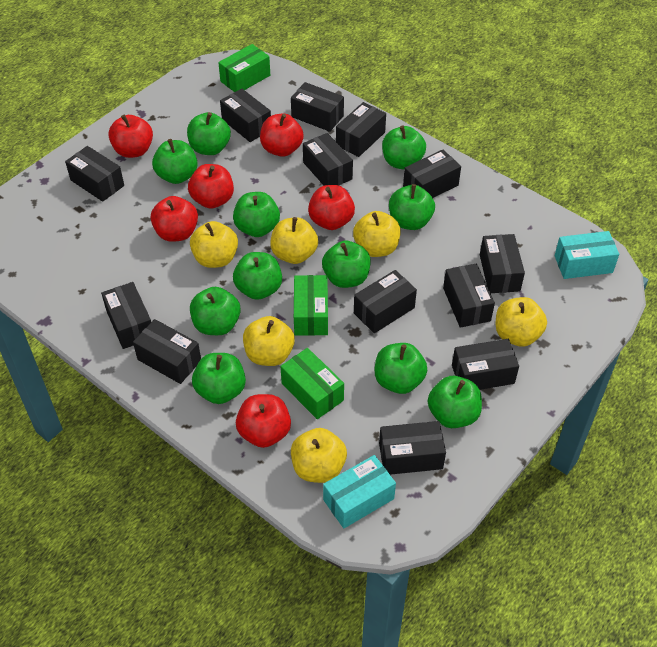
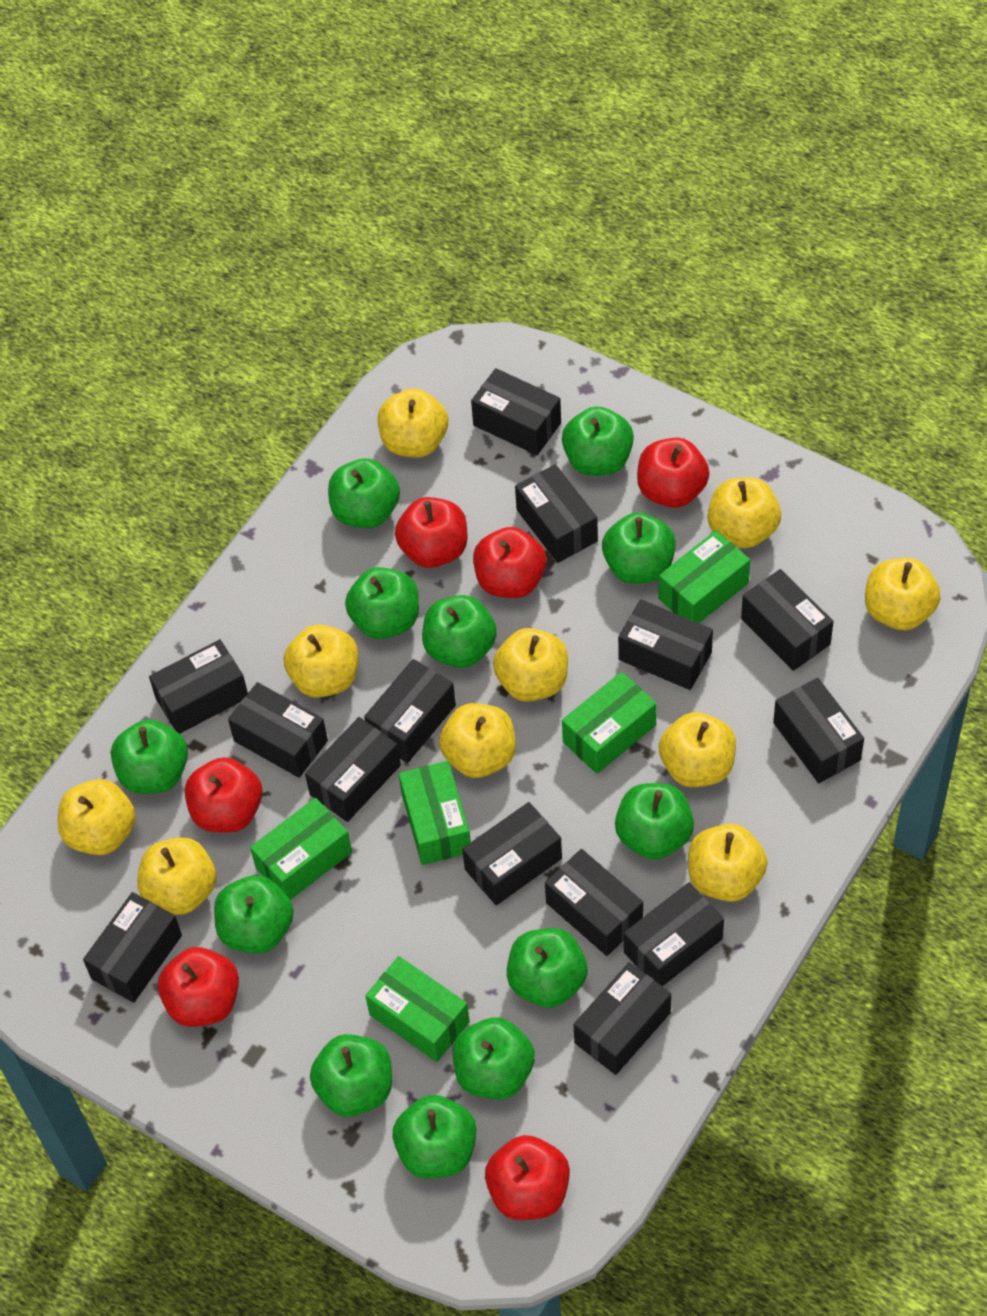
black box: [65,146,124,202] [101,282,151,349] [133,319,201,384] [220,89,271,142] [291,82,344,132] [303,133,353,186] [336,102,386,157] [354,270,417,333] [379,421,446,475] [403,149,461,198] [443,263,495,328] [452,339,519,390] [480,234,525,293] = 13 -> [83,892,182,1003] [149,640,248,734] [228,682,328,778] [305,717,401,822] [364,659,456,763] [462,802,562,905] [471,368,561,455] [515,464,598,563] [545,849,643,956] [574,962,671,1075] [618,599,713,690] [624,883,724,986] [741,569,834,671] [773,678,864,783] = 14
green apple: [152,139,198,184] [187,112,231,155] [190,287,240,335] [192,353,246,404] [233,192,280,237] [233,252,282,300] [322,241,371,288] [375,343,427,394] [382,125,426,169] [389,184,435,230] [428,376,482,428] = 11 -> [111,719,188,794] [214,875,294,953] [310,1034,392,1117] [328,458,400,528] [345,567,419,639] [392,1095,476,1179] [422,595,497,668] [453,1017,535,1099] [507,928,588,1008] [562,406,634,476] [602,512,676,584] [615,783,694,860] = 12
green box: [218,44,270,92] [280,348,344,419] [294,275,328,336] = 3 -> [250,798,352,900] [365,956,470,1062] [399,761,471,865] [562,672,657,774] [658,530,750,623] = 5
turquoise box: [323,455,396,528] [554,231,619,279] = 2 -> none = 0
yellow apple: [190,221,238,268] [243,316,295,366] [270,217,318,264] [291,428,347,483] [353,211,401,257] [496,297,547,347] = 6 -> [58,779,136,855] [138,837,217,915] [284,624,358,698] [378,389,448,457] [439,703,516,778] [493,628,568,702] [659,712,736,787] [688,824,768,902] [707,478,781,548] [865,558,941,630] = 10

